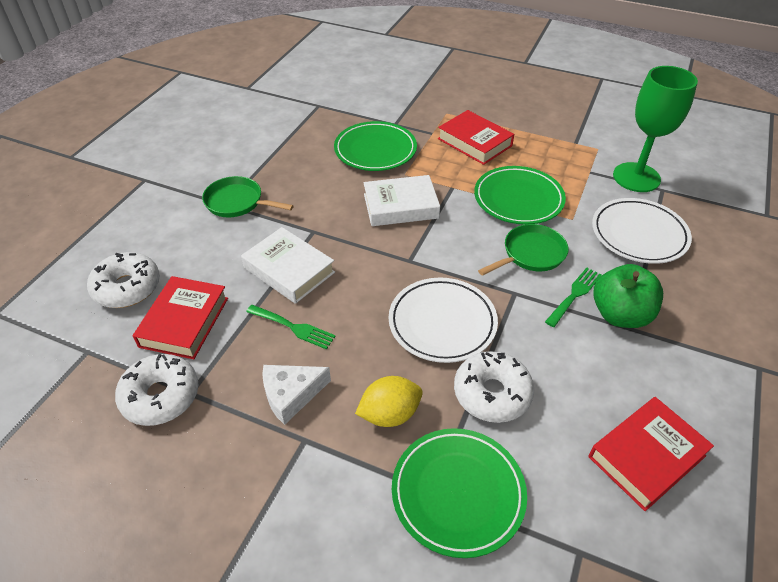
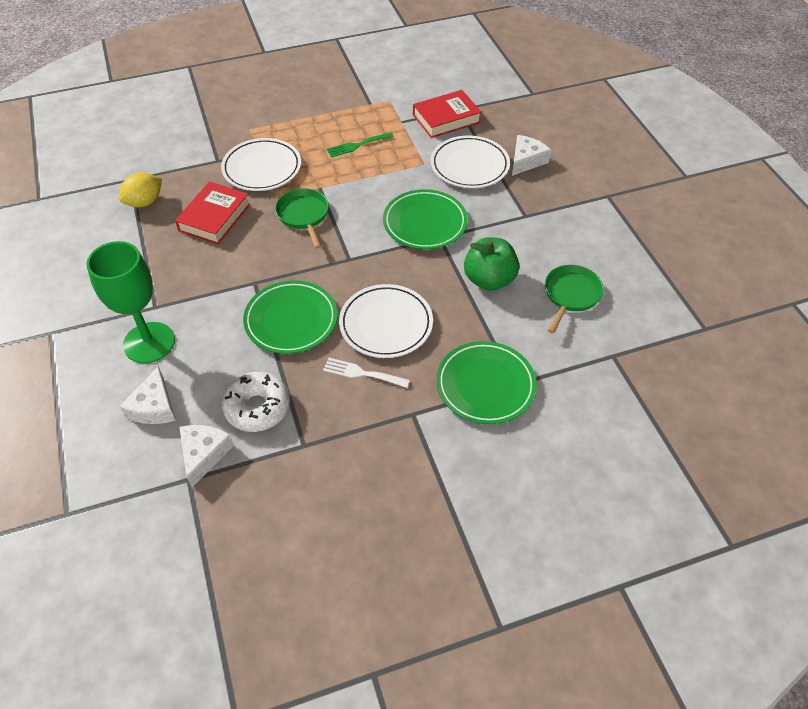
green fork: [246,305,336,349] [545,268,602,327] = 2 -> [327,132,394,158] = 1
red book: [133,276,228,359] [438,110,514,165] [588,397,714,511] = 3 -> [175,181,251,244] [413,90,482,138] = 2
white book: [241,227,335,304] [363,175,440,226] = 2 -> none = 0
white cheese: [262,365,331,425] = 1 -> [120,366,175,424] [179,425,234,487] [512,135,551,176] = 3
white donut: [87,252,160,308] [115,354,198,426] [454,351,534,423] = 3 -> [222,372,290,432] = 1
white fork: none = 0 -> [323,358,410,388] = 1
white plate: [389,278,498,363] [592,198,692,264] = 2 -> [221,138,301,191] [339,284,433,358] [431,135,510,188] = 3

